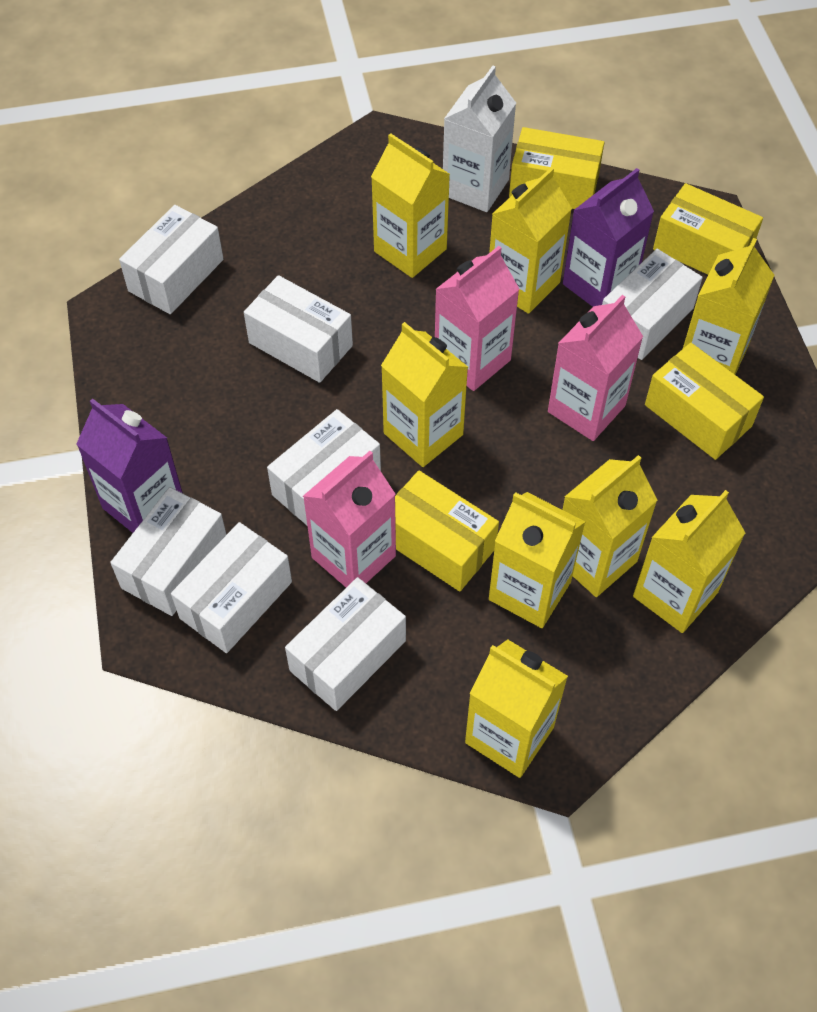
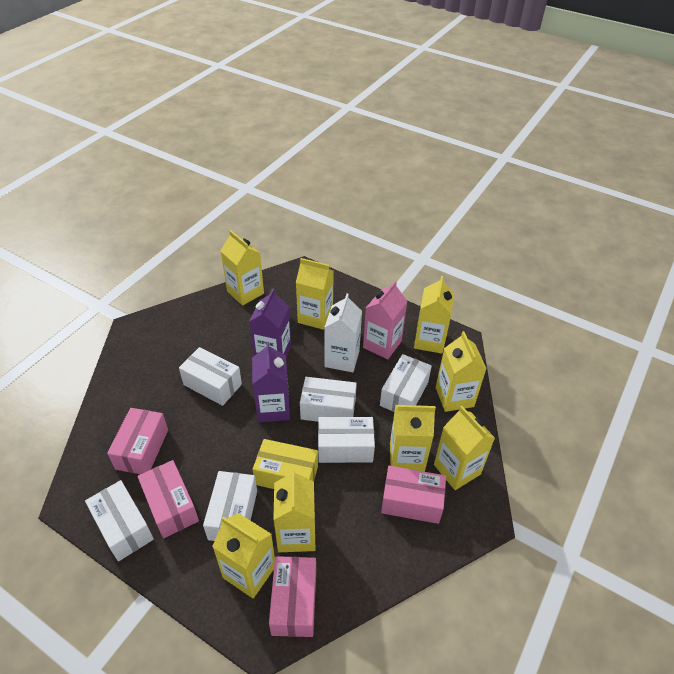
pink box: none = 0 -> [107,408,168,474] [138,460,199,539] [269,556,316,637] [381,466,446,524] = 4
pink carton: [303,451,396,587] [435,246,519,391] [548,295,643,441] = 3 -> [363,281,408,359] = 1
white box: [110,487,227,616] [119,205,224,314] [171,522,292,653] [244,275,353,383] [267,409,381,525] [285,577,406,711] [602,249,703,360] = 7 -> [85,480,154,561] [179,347,242,406] [203,471,257,541] [300,377,357,422] [318,417,375,463] [380,354,432,412] = 6
yellow box: [395,470,499,592] [509,127,604,209] [645,343,764,460] [653,183,763,275] = 4 -> [253,439,318,489] = 1

